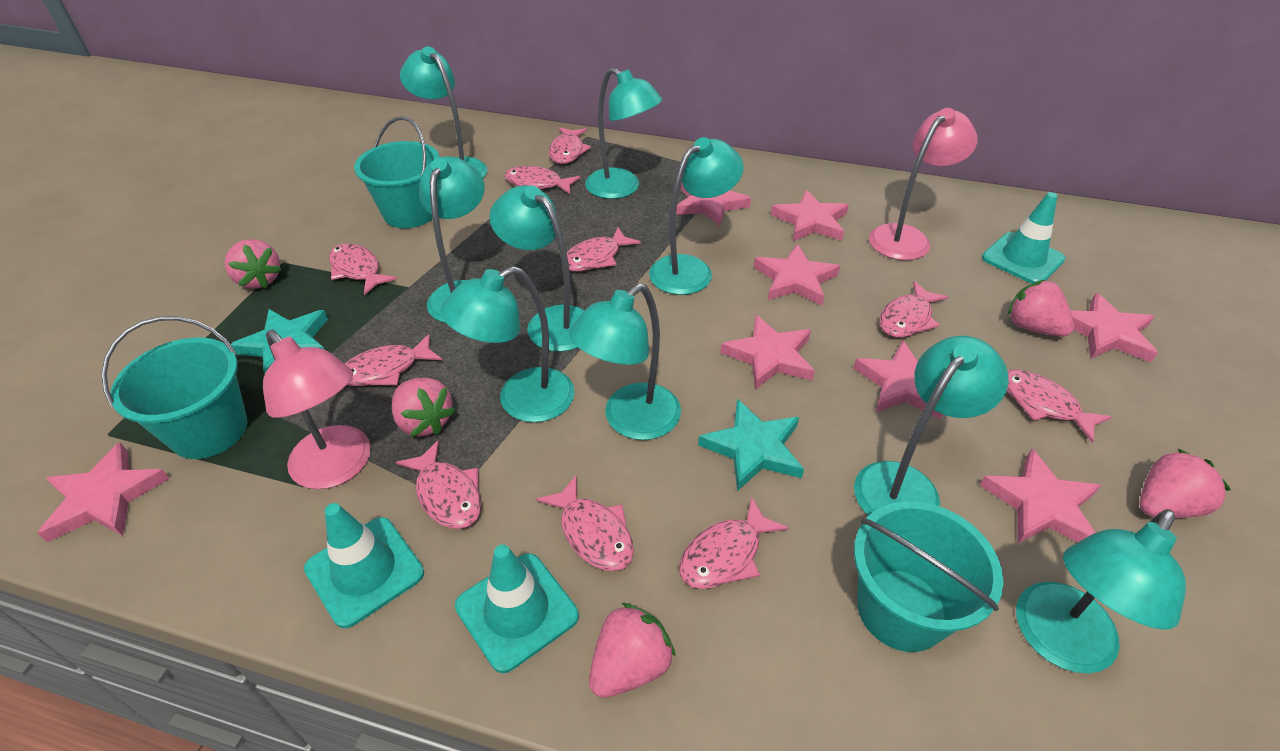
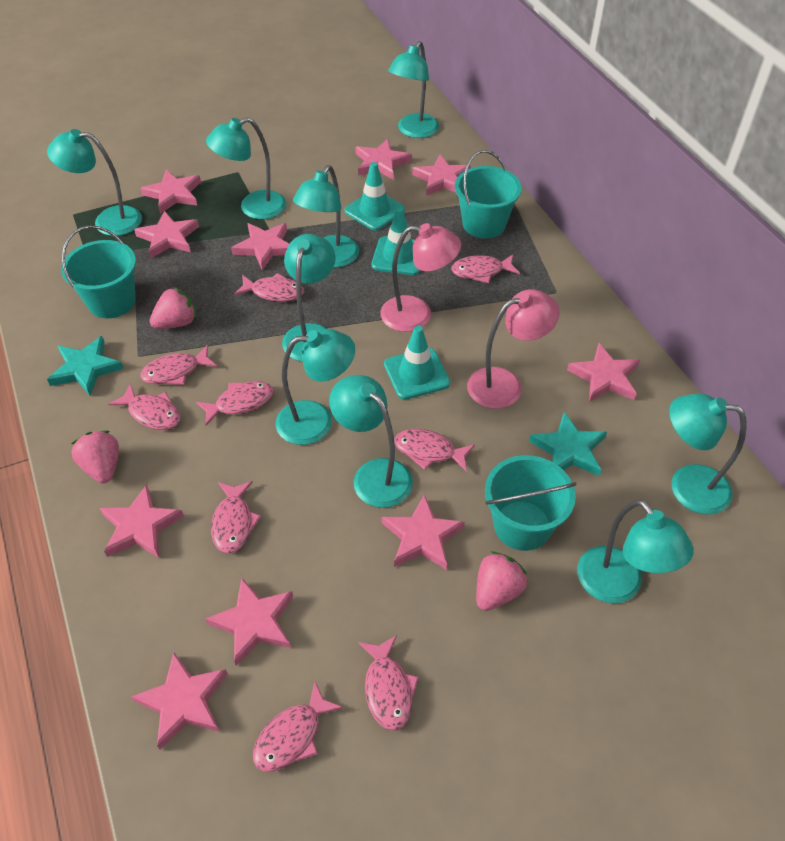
pink fish: [329,243,397,295] [345,334,442,386] [396,440,481,529] [505,166,581,194] [536,475,634,571] [549,127,591,164] [567,227,641,271] [679,496,789,589] [879,281,948,337] [1007,369,1112,443] = 10 -> [108,384,180,430] [140,345,217,385] [196,381,274,426] [211,481,261,554] [234,273,304,302] [253,681,344,772] [358,635,419,731] [394,429,475,472] [451,254,520,283] = 9
pink star: [38,442,170,542] [676,181,751,226] [721,315,815,390] [754,244,840,305] [771,190,849,241] [853,341,942,420] [980,449,1101,543] [1070,293,1158,362] = 8 -> [100,484,184,558] [131,652,227,750] [134,211,199,258] [140,170,201,214] [205,577,293,666] [231,223,289,270] [355,139,412,180] [382,494,465,570] [412,155,471,196] [567,343,640,402] = 10
pink strawberry: [225,239,282,289] [392,378,456,437] [589,603,676,698] [1008,280,1074,337] [1140,449,1231,518] = 5 -> [71,431,119,483] [149,287,196,329] [476,552,528,611] = 3

